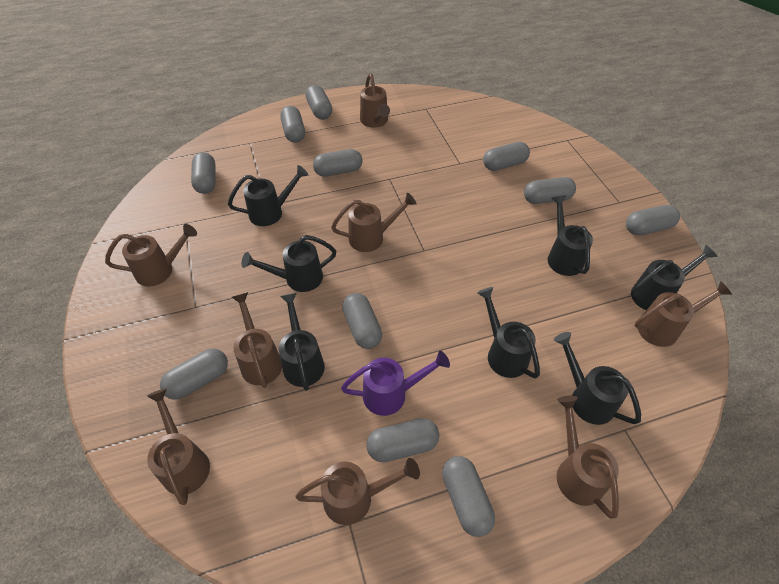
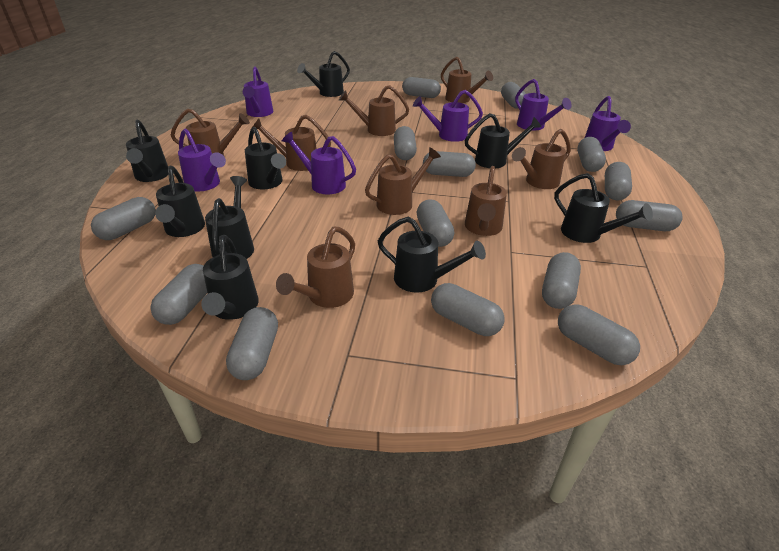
black watering can: [228,165,308,226] [241,235,336,292] [279,293,325,391] [477,287,540,379] [548,195,593,276] [554,332,641,425] [631,245,718,310] = 7 -> [126,120,168,182] [155,166,205,237] [201,235,259,320] [205,176,254,259] [245,127,286,189] [297,51,350,97] [378,217,486,293] [465,113,541,168] [554,173,653,243] = 9
grey capsule: [160,348,228,400] [191,152,216,194] [280,106,305,143] [306,85,332,120] [313,149,363,177] [342,293,382,349] [366,418,439,462] [442,456,495,537] [483,142,530,171] [524,177,576,204] [626,205,680,235] = 11 -> [91,197,156,240] [150,264,207,325] [226,307,278,380] [394,126,417,160] [402,77,441,98] [417,200,454,247] [423,151,476,177] [431,283,504,336] [501,82,526,109] [542,252,581,309] [558,304,640,365] [577,137,606,172] [605,162,632,200] [616,200,683,231] = 14
purple watering can: [341,351,450,416] = 1 -> [178,128,226,192] [243,66,273,117] [282,132,356,194] [413,90,483,142] [515,79,572,131] [585,96,631,151] = 6

